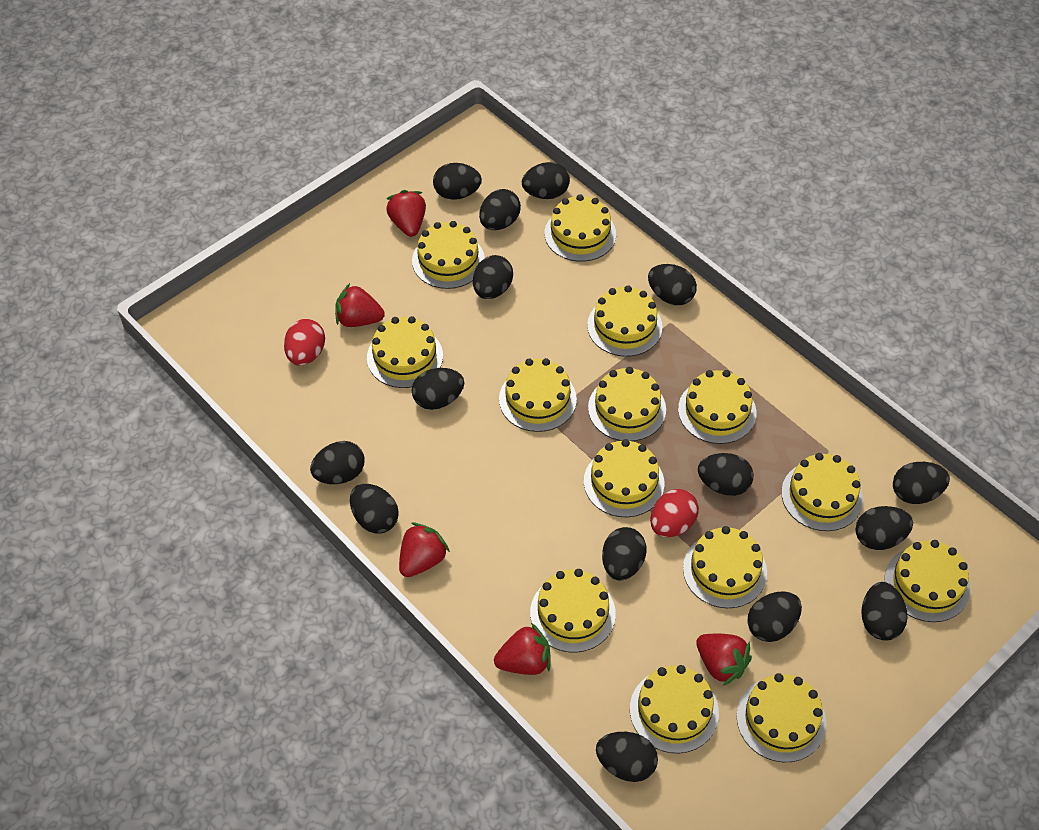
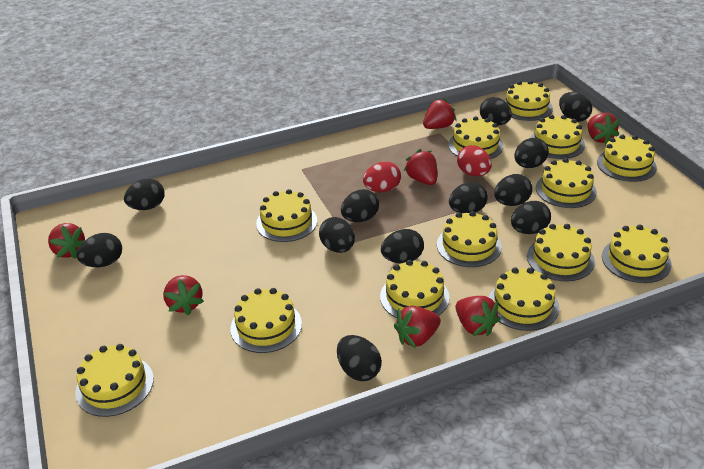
black egg: [310,441,365,484] [350,484,399,534] [412,368,464,410] [433,163,482,200] [473,255,513,299] [479,189,521,230] [522,162,570,199] [596,732,658,782] [602,527,646,580] [648,264,697,305] [698,453,754,496] [747,591,802,642] [856,506,913,550] [861,582,908,641] [893,462,950,504] = 15 -> [76,233,122,267] [124,179,164,210] [319,217,355,253] [337,335,382,381] [341,189,379,222] [381,229,424,263] [449,182,488,213] [480,97,512,125] [494,174,532,206] [511,201,551,234] [514,138,549,168] [559,92,592,122] = 12
red strawberry: [335,283,385,327] [386,190,426,237] [399,523,450,577] [494,623,551,675] [696,634,752,686] = 5 -> [48,223,85,259] [163,275,204,315] [394,306,441,348] [404,149,437,185] [423,98,457,129] [456,296,500,336] [588,113,620,144] = 7
yellow cake: [367,316,443,388] [412,221,485,289] [499,358,577,432] [530,569,616,652] [545,194,616,262] [584,439,664,517] [587,285,663,357] [588,367,666,441] [630,665,719,754] [678,370,756,444] [683,526,767,608] [737,673,827,762] [781,453,863,531] [885,540,970,622] = 14 -> [75,344,154,417] [230,288,302,353] [256,189,317,242] [380,260,450,318] [437,211,502,267] [448,116,503,159] [489,267,559,331] [504,80,553,121] [527,224,595,281] [530,115,585,159] [536,158,597,208] [597,134,657,182] [602,225,671,283] = 13

